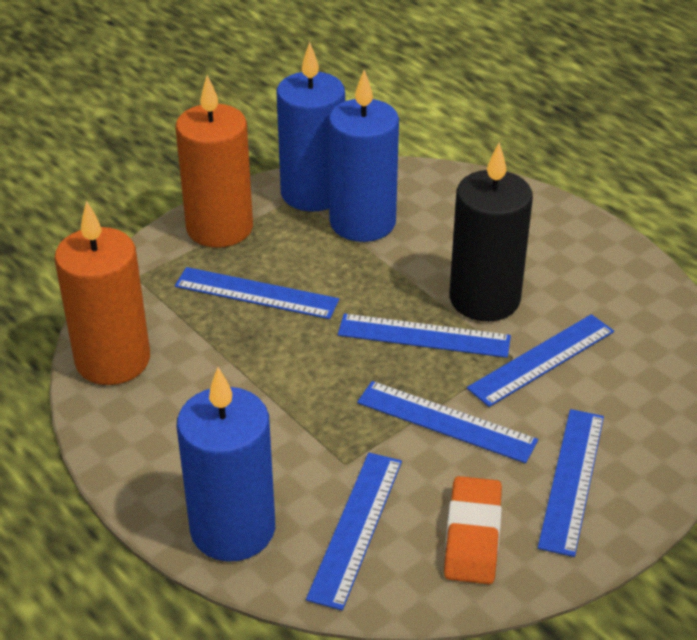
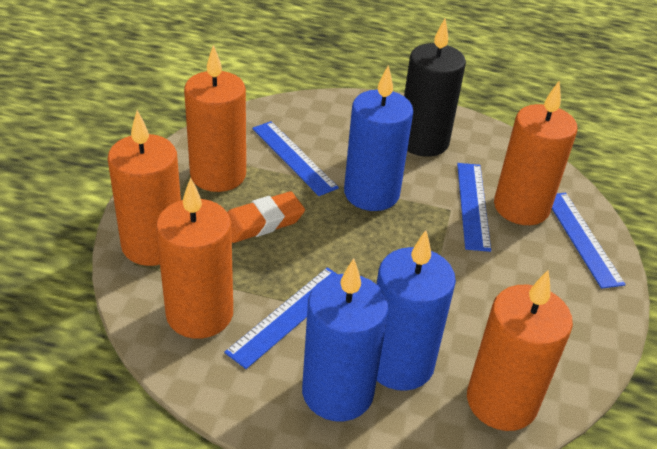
blue ruler: [175,267,339,319] [306,453,402,611] [338,314,511,358] [357,381,538,463] [467,314,614,407] [538,409,604,557] = 6 -> [224,268,338,369] [252,121,339,196] [457,163,491,252] [552,193,626,289] = 4
orange candle: [55,201,150,385] [175,75,253,248] = 2 -> [108,110,181,266] [156,177,233,339] [184,45,246,192] [467,270,573,431] [494,81,577,225] = 5

